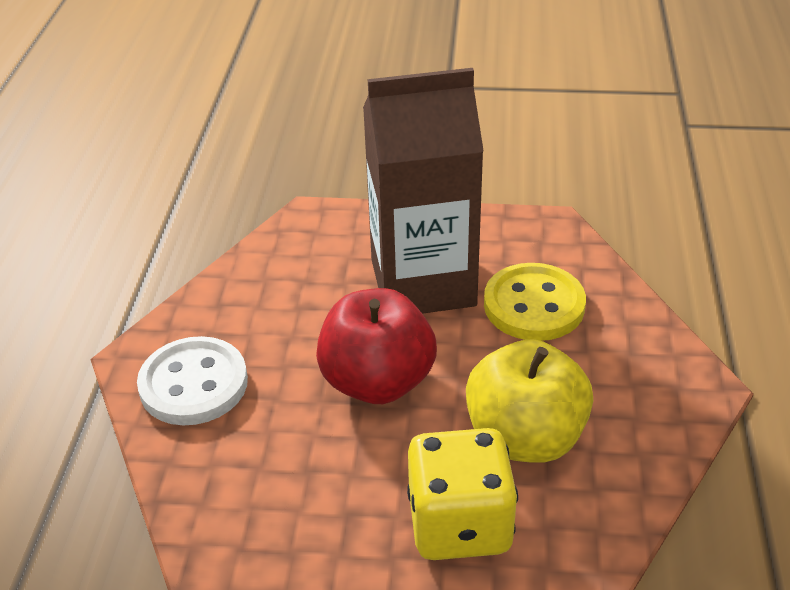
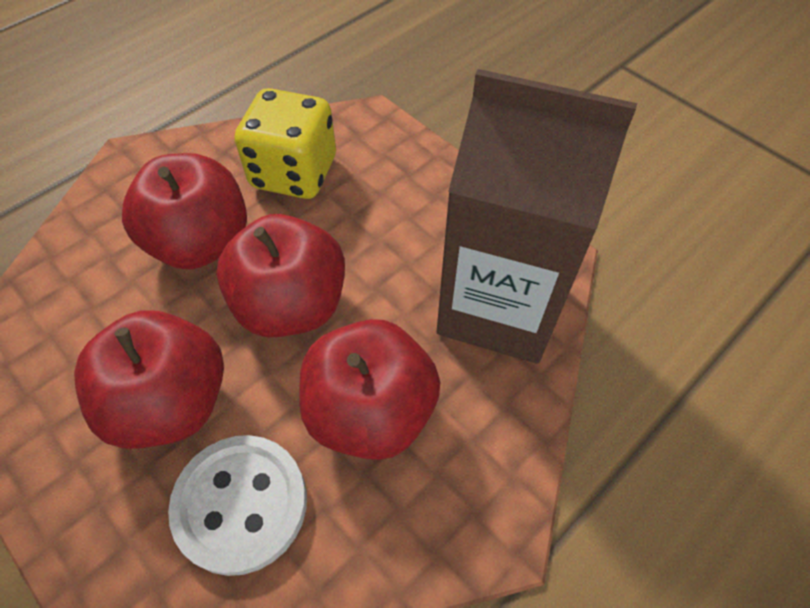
red apple: [316,288,437,404] = 1 -> [74,311,224,449] [122,153,247,270] [216,214,345,337] [299,319,440,460] = 4
yellow apple: [466,339,593,463] = 1 -> none = 0
yellow button: [484,263,586,341] = 1 -> none = 0

